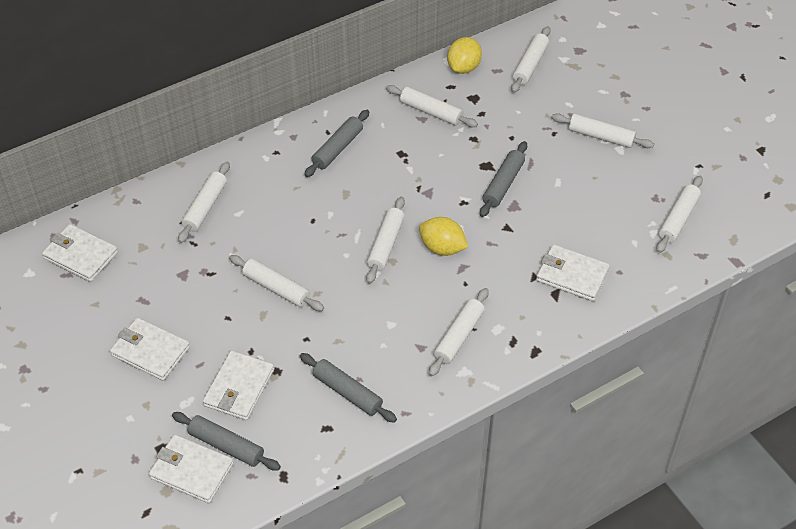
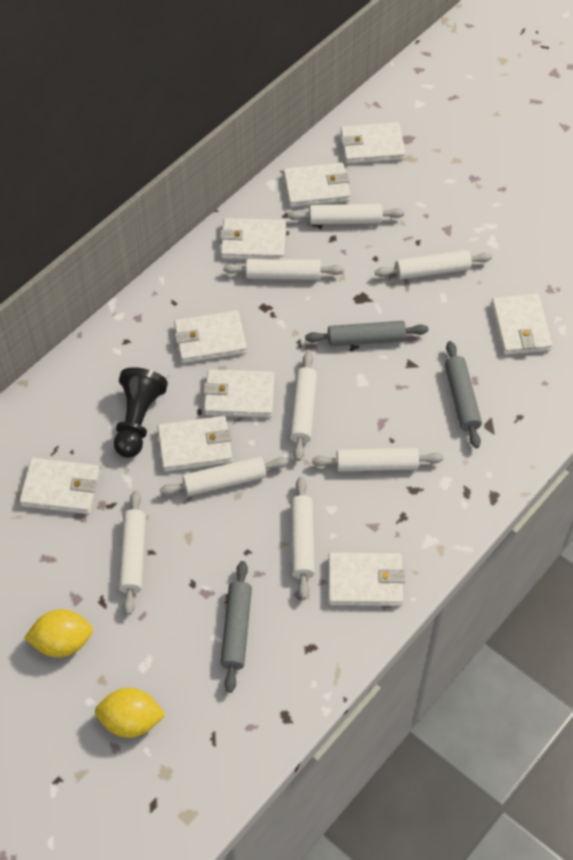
black pawn: none = 0 -> [114,367,168,458] = 1
grey rolling pin: [172,412,281,471] [300,353,397,423] [304,110,370,177] [480,141,527,217] = 4 -> [221,561,252,693] [305,321,428,346] [445,341,482,448] = 3
white wallet: [42,224,118,282] [110,318,190,381] [149,434,234,503] [203,350,274,420] [536,244,610,301] = 5 -> [19,458,100,514] [157,416,233,472] [174,310,247,364] [203,369,275,418] [220,218,286,260] [283,163,350,208] [328,552,405,606] [340,122,406,164] [491,294,552,355] = 9

